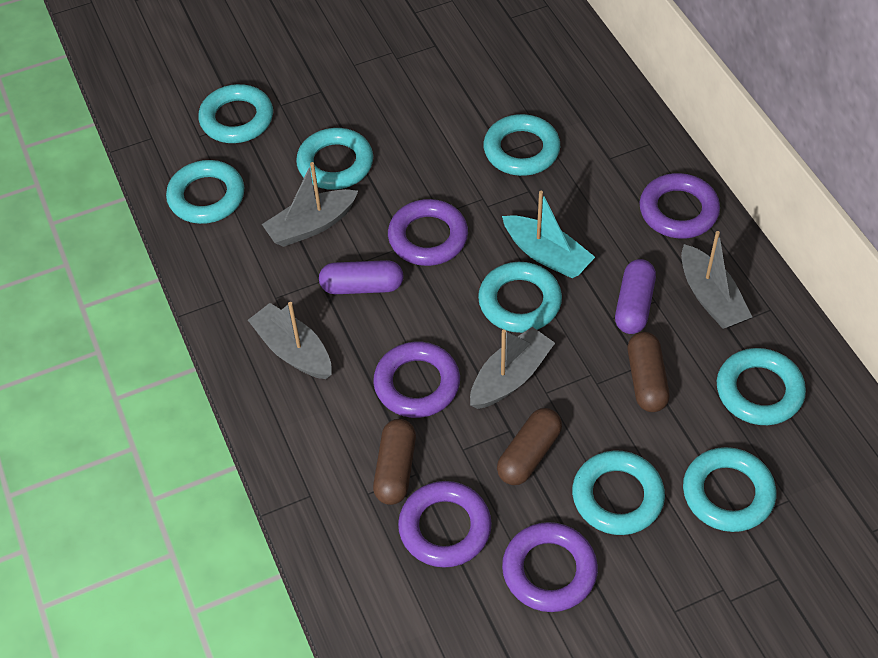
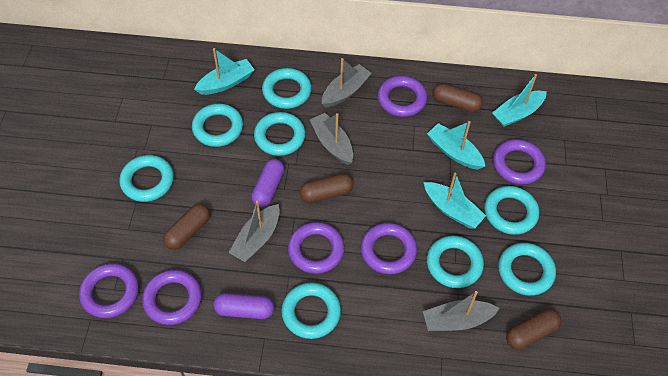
brown capsule: [373,419,416,505] [497,408,562,485] [628,332,670,412] = 3 -> [163,204,210,250] [300,174,354,203] [433,84,483,112] [506,309,561,350] = 4
purple ring: [373,342,460,418] [388,199,468,266] [398,481,492,568] [502,522,598,612] [639,173,720,238] = 5 -> [79,263,139,318] [142,270,202,325] [288,222,345,274] [361,223,417,274] [378,76,427,117] [493,139,546,185] = 6
turquoise boat: [502,191,595,278] = 1 -> [194,48,254,95] [424,172,486,228] [427,121,485,169] [492,74,547,127] = 4

